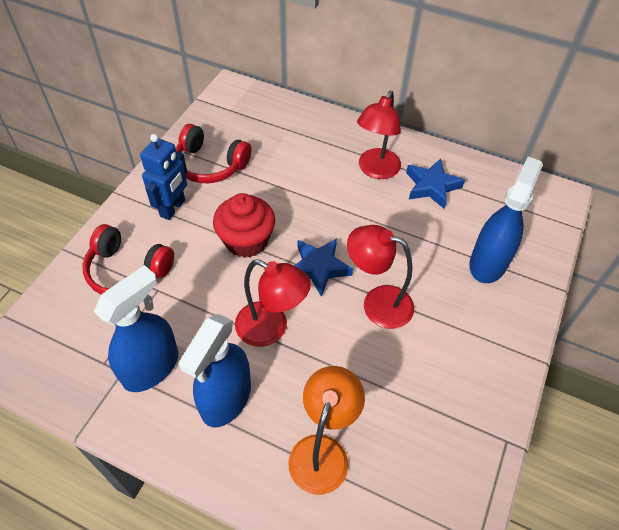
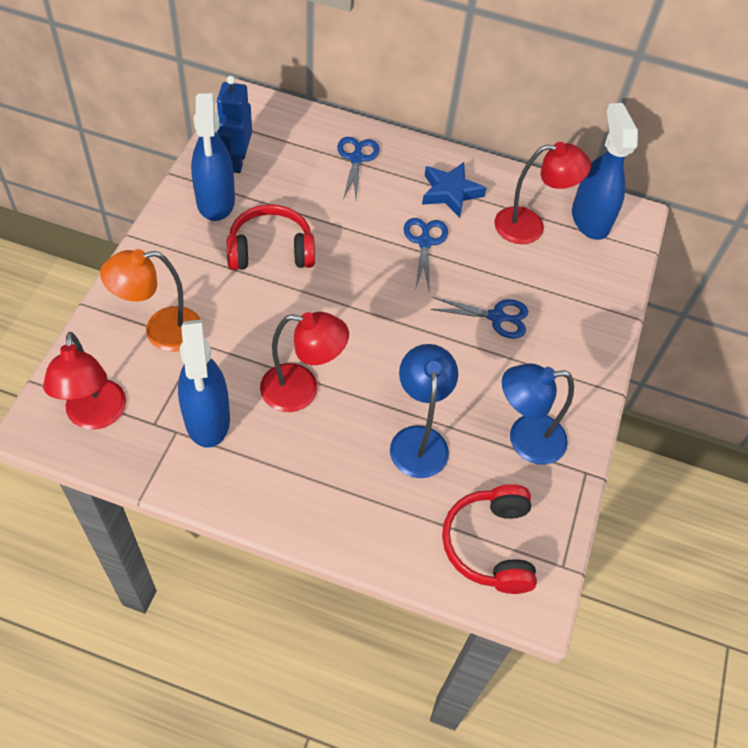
blue lamp: none = 0 -> [390,344,458,478] [502,364,574,465] = 2
blue scissors: none = 0 -> [337,137,379,201] [404,218,448,292] [430,297,528,339] = 3
blue star: [294,238,353,297] [406,158,465,209] = 2 -> [422,162,486,218] = 1
red cupcake: [213,193,275,258] = 1 -> none = 0

